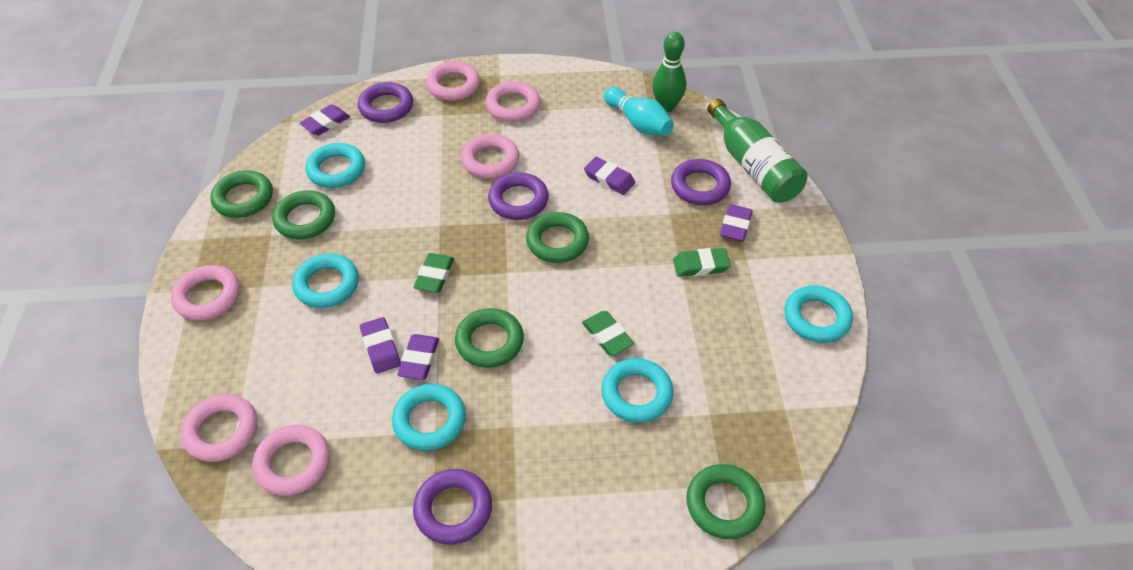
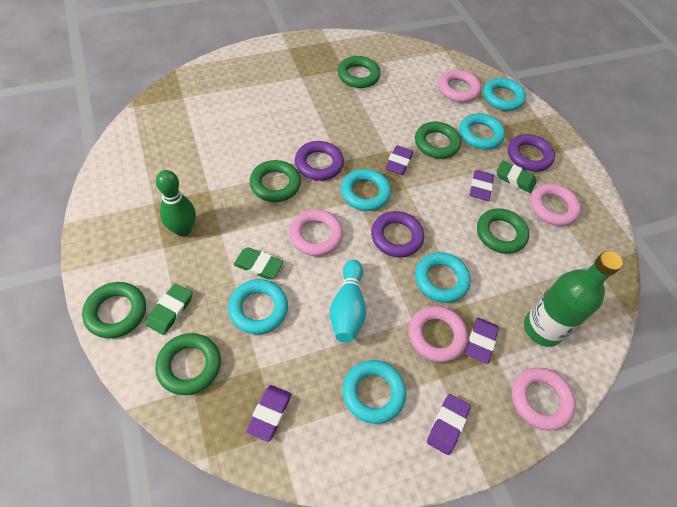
green ring: [211,171,273,218] [272,190,335,239] [455,308,524,368] [526,212,589,263] [686,464,766,539] = 5 -> [82,282,146,338] [155,333,221,395] [250,160,301,202] [338,56,380,88] [415,121,461,159] [477,208,529,254] = 6
pink ring: [171,265,240,321] [181,394,257,462] [252,425,330,496] [426,61,480,101] [461,134,519,178] [485,81,541,122] = 6 -> [289,209,343,256] [409,306,468,362] [438,70,481,102] [512,367,576,431] [530,184,581,226] = 5
purple ring: [358,82,413,123] [413,469,492,545] [488,173,549,220] [671,159,731,205] = 4 -> [295,141,344,181] [371,211,424,257] [508,134,555,172] = 3
turquoise ring: [292,254,359,308] [305,143,365,188] [392,384,466,451] [601,358,673,423] [784,286,853,343] = 5 -> [228,279,288,334] [341,169,391,211] [342,360,406,424] [415,252,471,303] [459,113,505,150] [483,78,526,111] = 6

